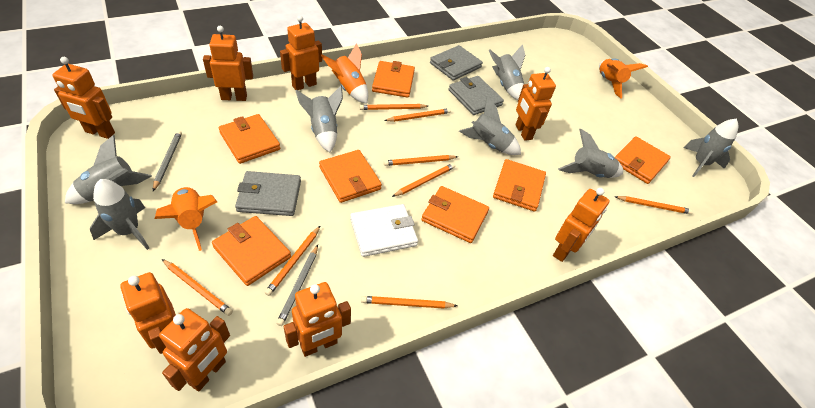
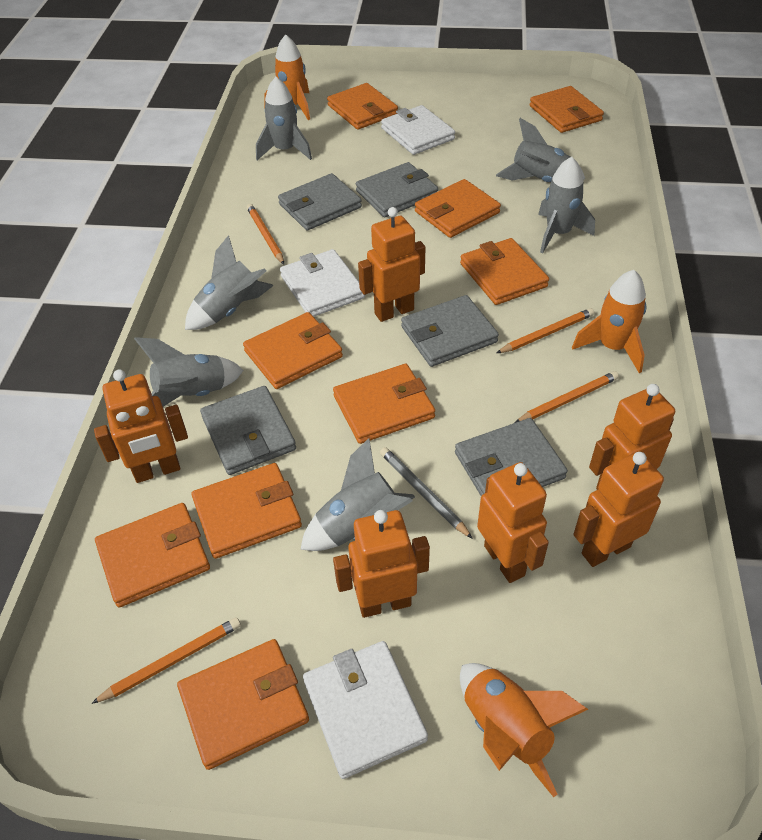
grey pencil: [153,131,182,191] [276,245,318,326] = 2 -> [380,447,473,539] = 1
grey rocket: [65,135,152,204] [90,179,149,250] [295,86,343,152] [459,97,521,155] [489,44,525,100] [558,129,623,178] [684,118,739,177] = 7 -> [134,337,244,407] [185,235,273,330] [256,77,312,160] [300,438,415,551] [496,118,585,182] [538,157,595,253] = 6
grey wallet: [235,171,301,216] [430,45,483,80] [449,76,504,115] = 3 -> [200,386,296,475] [278,173,362,231] [356,162,438,217] [401,295,499,367] [455,418,568,496] = 5
orange pencil: [162,259,233,316] [265,226,320,296] [360,104,428,110] [361,296,457,309] [384,108,451,122] [384,155,458,166] [392,163,455,197] [614,196,693,214] = 8 -> [91,617,241,704] [247,204,284,264] [497,308,594,353] [515,371,619,423] = 4
orange robot: [53,57,115,139] [120,272,176,354] [159,308,230,392] [203,26,253,101] [280,15,322,90] [283,282,351,357] [515,67,556,141] [553,188,610,262] = 8 -> [94,369,188,483] [333,510,430,618] [358,207,425,322] [477,462,549,583] [573,452,664,567] [589,384,675,490] = 6
orange wallet: [212,216,291,286] [218,114,280,164] [319,150,382,203] [372,61,415,98] [421,186,489,243] [493,159,546,212] [614,136,671,184] = 7 -> [95,503,210,607] [177,639,309,770] [192,463,302,559] [243,312,343,389] [327,83,398,130] [333,364,435,444] [415,179,501,238] [460,238,549,305] [530,86,604,133] = 9
white wallet: [350,204,418,257] = 1 -> [280,249,365,317] [303,641,428,779] [381,105,455,155] = 3

